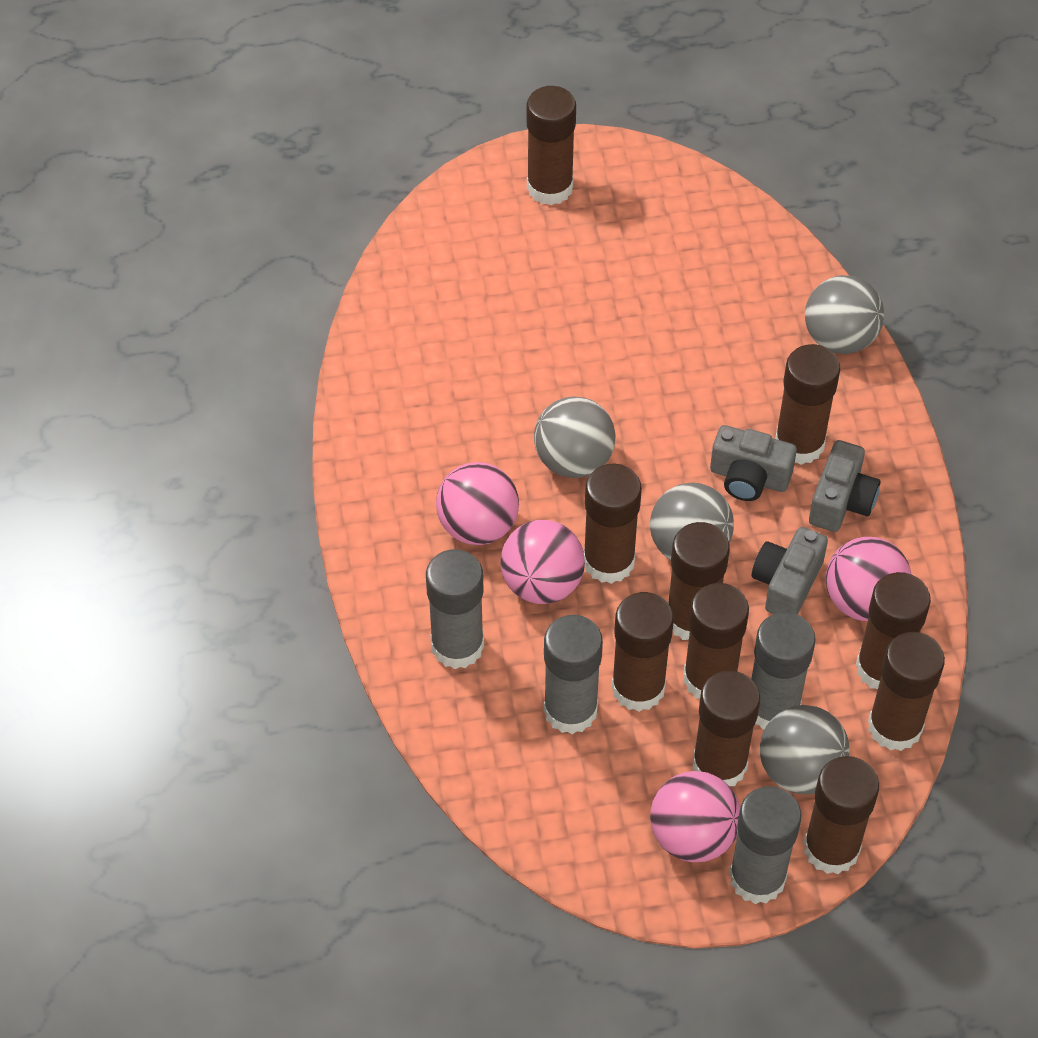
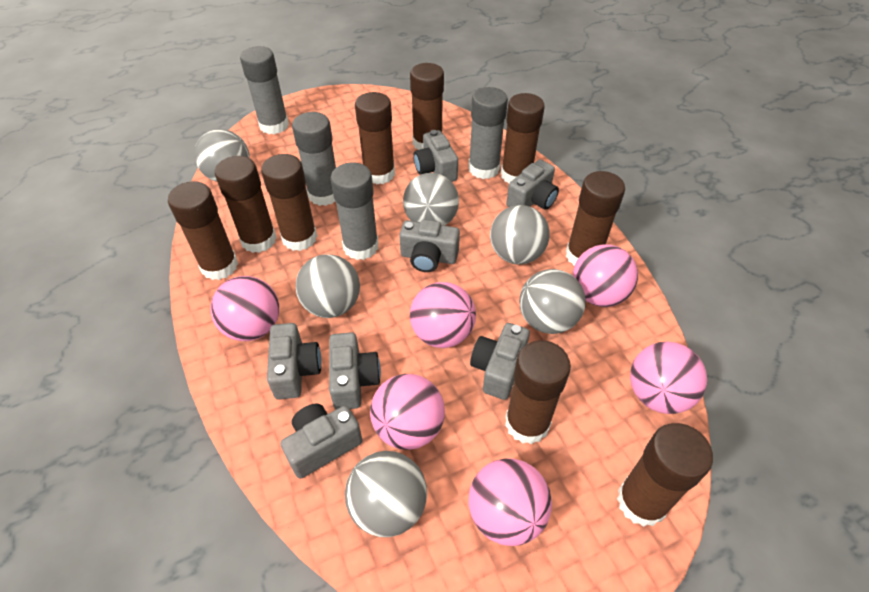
brown glue stick: [527,86,576,205] [584,464,642,584] [611,592,674,712] [668,522,730,640] [683,583,749,699] [693,670,760,786] [775,344,840,465] [804,756,879,874] [856,572,931,690] [868,632,945,751] = 10 -> [168,181,238,280] [215,156,277,253] [261,154,317,251] [355,92,395,184] [410,63,444,150] [501,93,545,183] [505,340,571,444] [566,171,625,266] [617,423,713,527] = 9
grey ball: [534,396,616,478] [650,483,734,560] [760,705,850,794] [805,275,884,354] = 4 -> [194,129,250,182] [295,254,360,318] [345,451,427,537] [403,173,459,226] [490,205,550,265] [519,269,586,334] = 6
grey camera: [710,425,797,501] [752,527,828,615] [809,440,880,532] = 3 -> [267,323,321,400] [281,403,362,479] [329,332,381,409] [399,219,460,272] [413,130,458,182] [470,323,530,400] [506,159,559,210] = 7
pink ball: [436,462,519,545] [500,520,585,604] [650,771,740,862] [826,537,911,621] = 4 -> [211,276,279,341] [370,374,445,450] [410,282,476,348] [469,458,552,546] [573,244,638,307] [630,342,707,414] = 6

